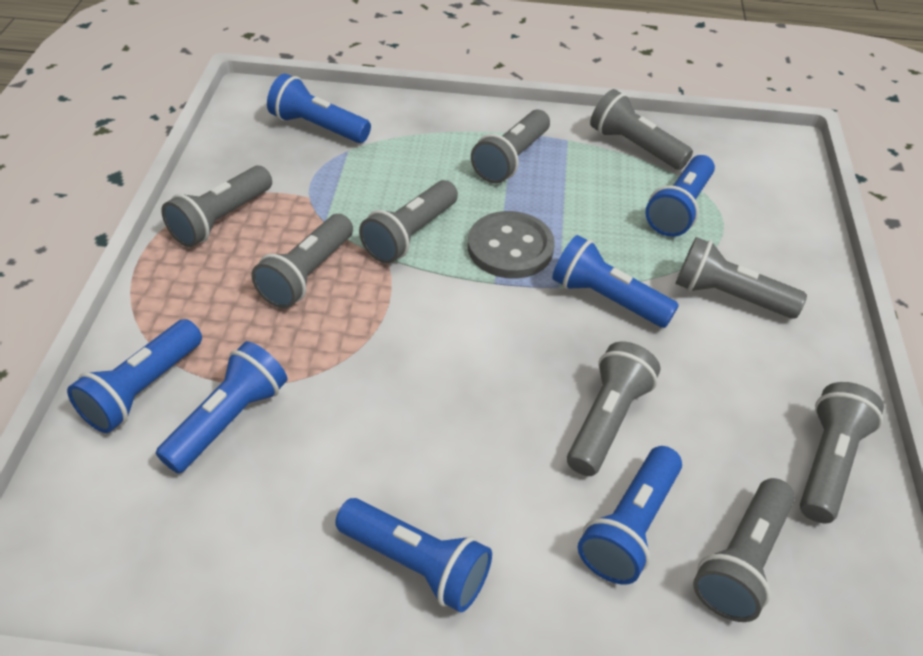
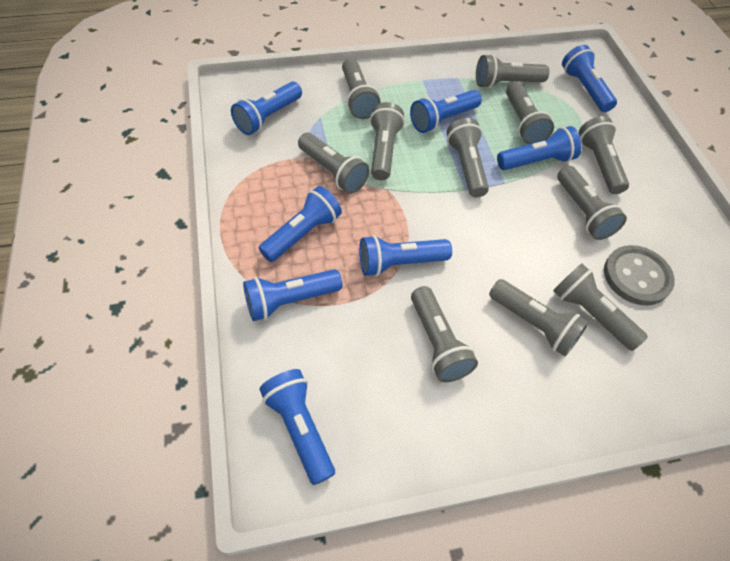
blue flashlight: [67,319,202,433] [156,341,287,474] [267,74,371,143] [335,498,492,612] [552,235,679,328] [577,446,682,584] [645,155,715,237] = 7 -> [231,82,302,135] [243,269,342,321] [259,186,342,262] [259,369,335,485] [359,235,452,277] [410,90,482,133] [497,126,582,170] [562,45,617,112] = 8
grey flashlight: [161,166,272,247] [251,214,353,309] [359,180,458,264] [471,110,550,183] [567,342,661,476] [590,89,693,170] [676,237,807,319] [693,478,795,622] [800,382,884,523] = 9 -> [298,133,370,194] [342,58,381,119] [370,102,405,180] [411,286,478,382] [446,118,489,197] [476,54,550,88] [489,279,589,356] [506,82,554,144] [553,263,648,351] [557,166,627,240] [579,116,629,194] = 11

